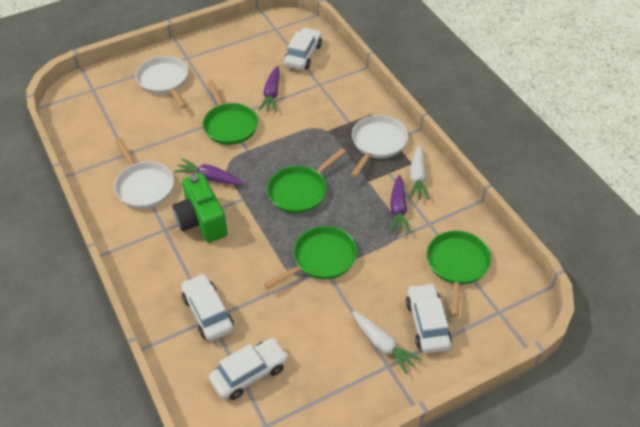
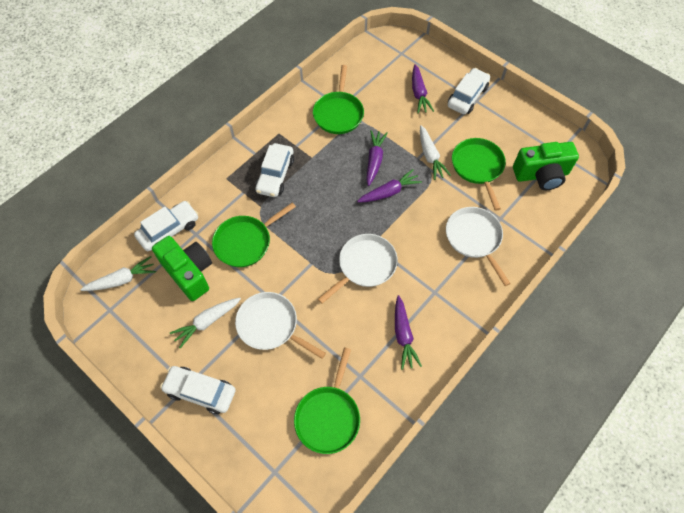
green camera: [172,173,228,243] = 1 -> [152,236,212,301] [513,142,579,190] = 2
purple carrot: [174,159,244,185] [259,66,280,112] [390,175,411,233] = 3 -> [357,169,422,202] [366,130,388,186] [395,295,422,370] [412,64,434,113] = 4
white carrot: [352,311,422,374] [409,145,430,200] = 2 -> [80,256,156,291] [170,298,241,348] [420,125,451,180] = 3

